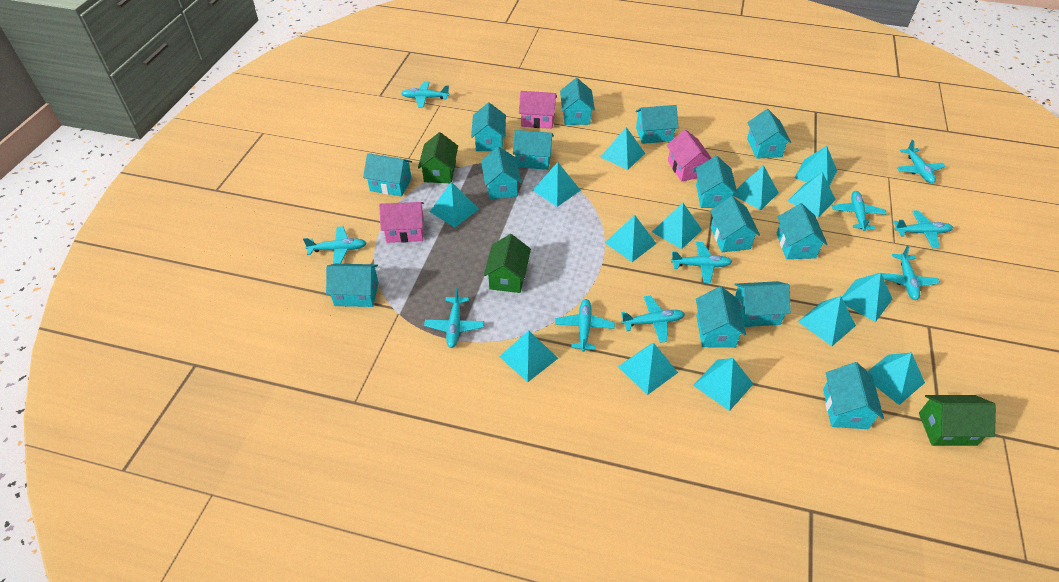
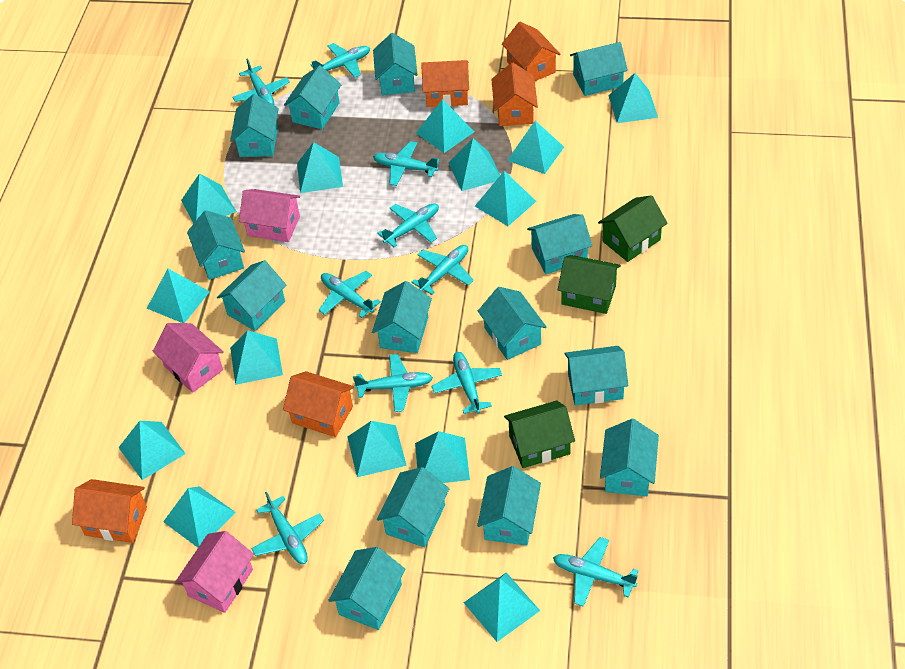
orange house: none = 0 -> [72,479,147,543] [283,371,354,437] [421,60,469,107] [491,63,538,126] [502,22,560,81] = 5

